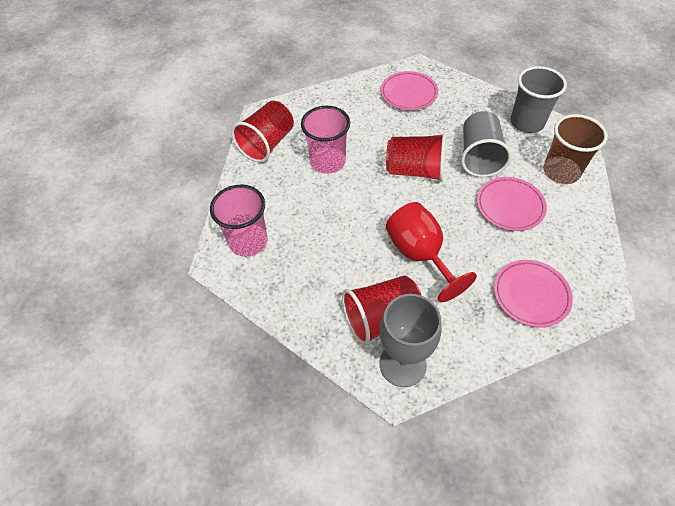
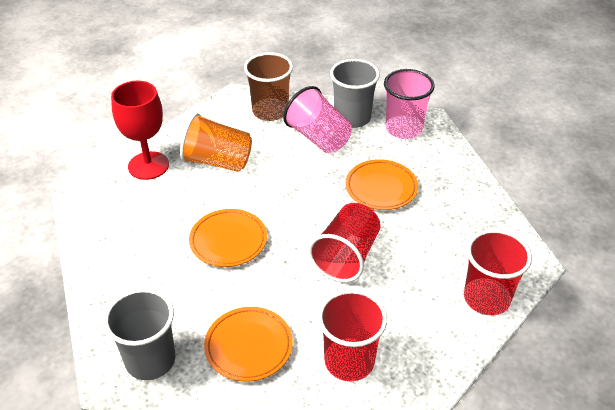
grey goblet: [379,294,442,387] = 1 -> none = 0
orange cup: none = 0 -> [180,113,252,172] = 1
orange plate: none = 0 -> [189,209,267,267] [204,307,293,382] [345,159,418,210] = 3
pink plate: [381,71,438,110] [477,177,547,231] [494,260,573,328] = 3 -> none = 0

